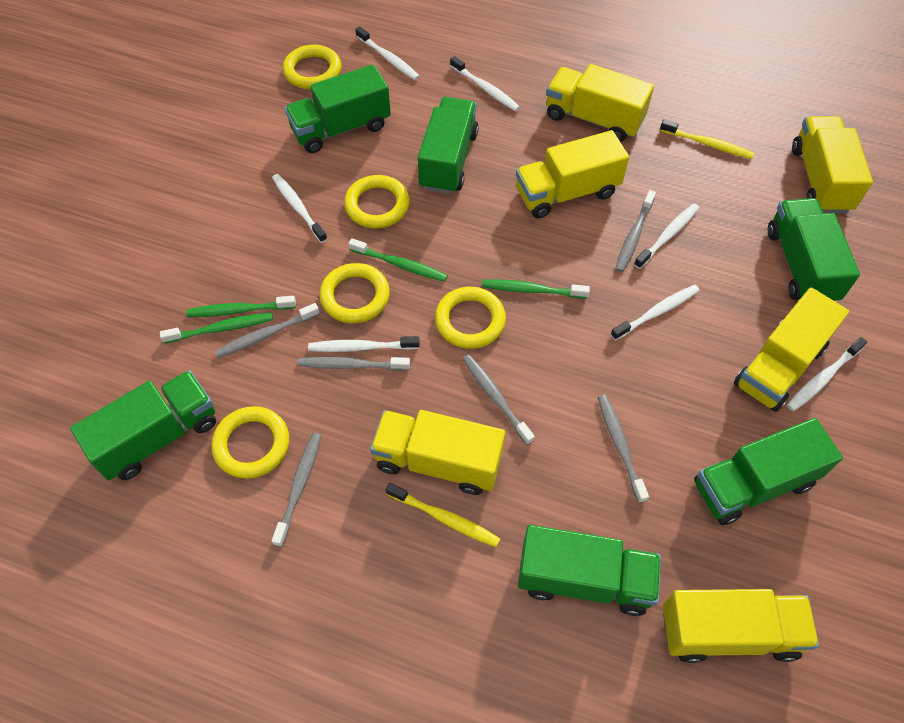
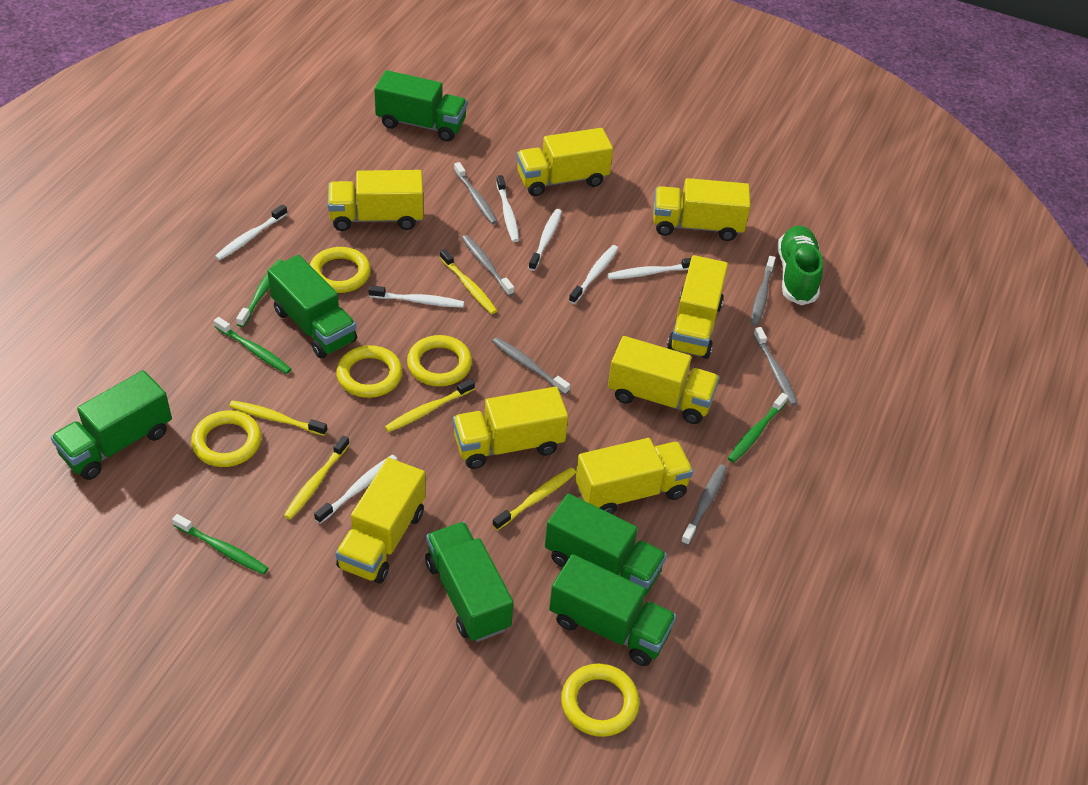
green shoe: none = 0 -> [778,225,823,306] = 1
yellow toothbrush: [386,483,500,547] [660,119,754,159] = 2 -> [229,400,327,436] [284,436,350,520] [385,379,475,432] [440,249,497,314] [492,467,576,530] = 5
yellow truck: [370,410,505,495] [516,130,629,219] [546,64,654,142] [663,589,819,663] [734,287,849,412] [792,116,873,213] = 6 -> [328,170,423,231] [335,458,426,583] [453,387,568,469] [517,128,613,196] [575,438,693,514] [608,336,719,424] [653,178,751,241] [667,255,728,359] = 8

